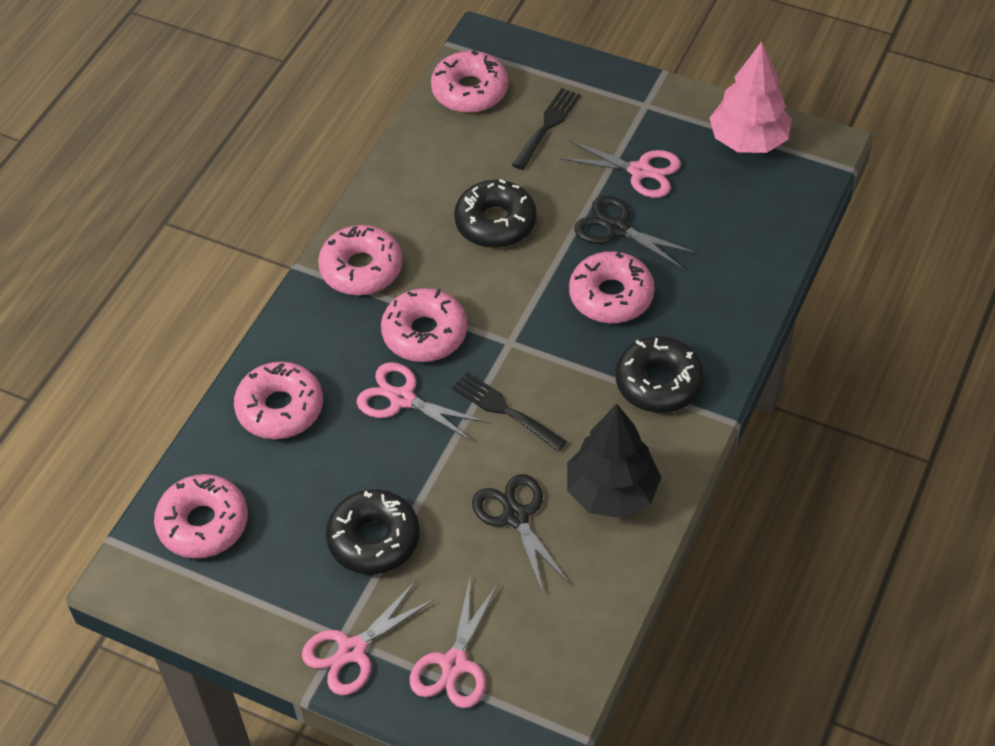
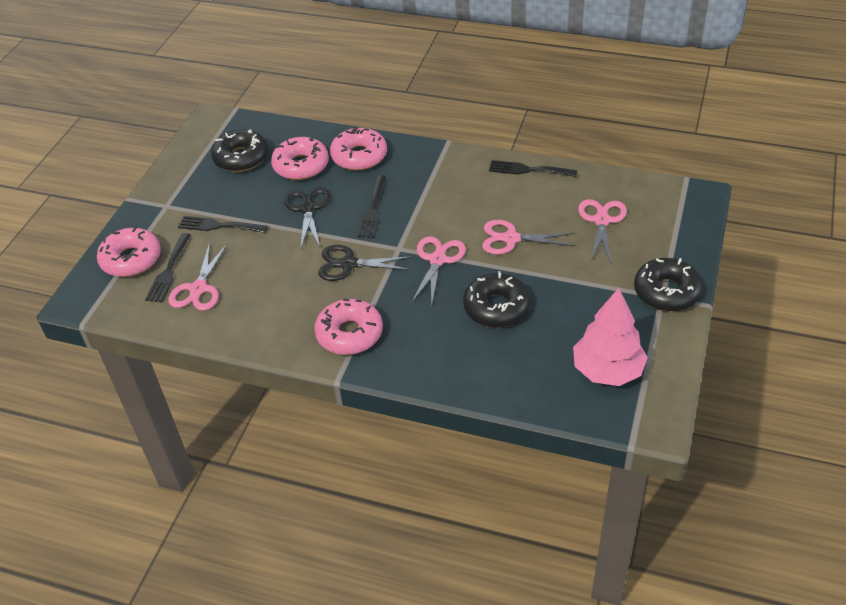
black fork: [452,372,567,451] [512,88,581,170] = 2 -> [145,233,191,302] [178,216,268,233] [358,175,386,238] [489,160,578,177] = 4
black tree: [567,404,661,518] = 1 -> none = 0
pink donut: [154,474,248,558] [234,361,323,439] [318,225,402,295] [381,288,467,362] [431,50,508,113] [569,251,654,323] = 6 -> [97,226,161,277] [271,137,329,180] [314,298,383,355] [330,127,387,171] = 4

